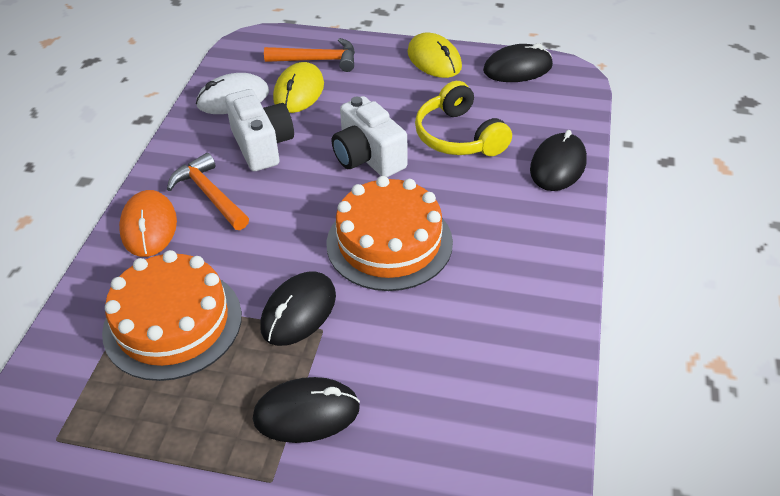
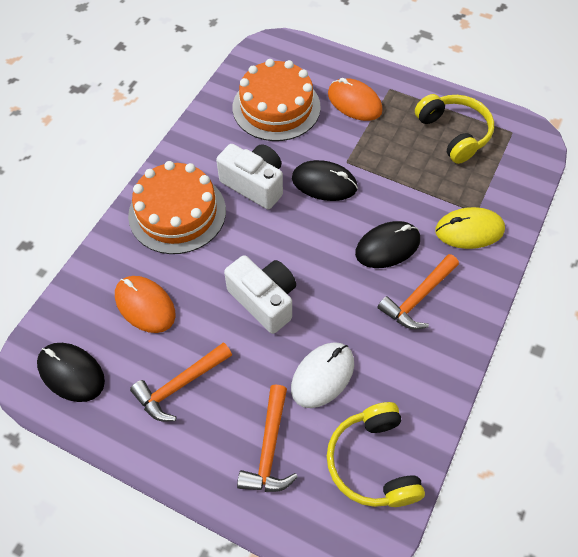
black mouse: [253,377,360,443] [260,271,336,346] [483,43,553,82] [530,130,587,191] = 4 -> [37,343,105,402] [292,160,358,201] [355,221,420,268] = 3
orange hammer: [167,153,249,230] [264,38,355,72] = 2 -> [130,342,232,422] [237,385,298,492] [378,254,459,329] = 3
orange mouse: [119,190,177,257] = 1 -> [115,276,175,333] [328,78,382,121] = 2
yellow headphones: [415,81,512,156] = 1 -> [327,402,425,507] [415,94,494,164] = 2
yellow mouse: [273,62,324,113] [407,33,462,78] = 2 -> [435,207,505,249] = 1

